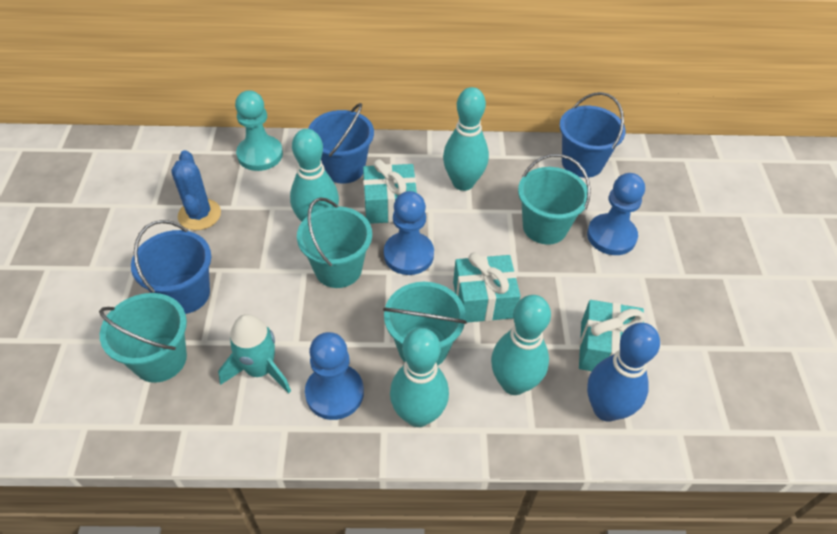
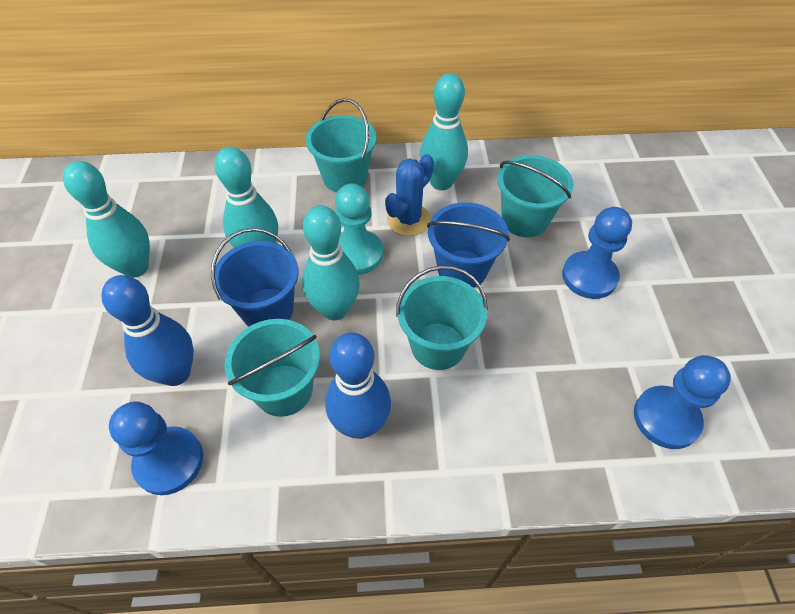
blue bowling pin: [587,323,660,422] = 1 -> [101,275,194,386] [325,333,391,439] = 2
blue bucket: [131,220,211,314] [308,103,374,184] [559,92,626,178] = 3 -> [211,228,299,327] [427,202,510,288] = 2
turquoise gift: [363,159,417,224] [453,252,520,323] [579,300,645,371] = 3 -> none = 0
turquoise rocket: [218,314,291,393] = 1 -> none = 0

